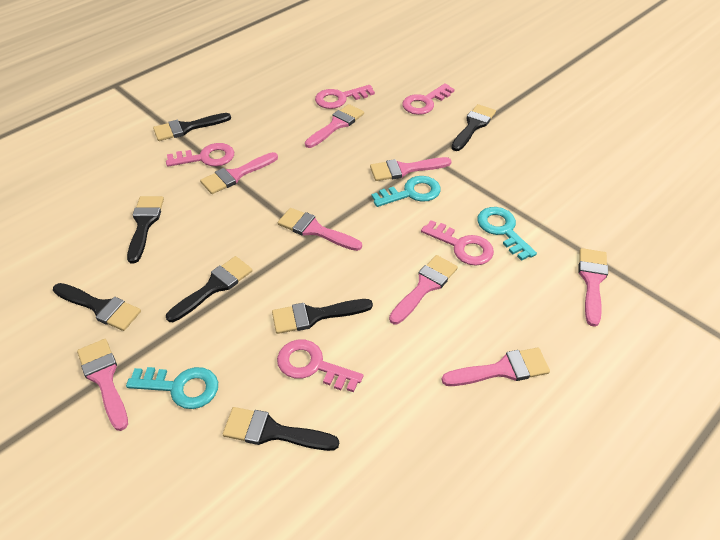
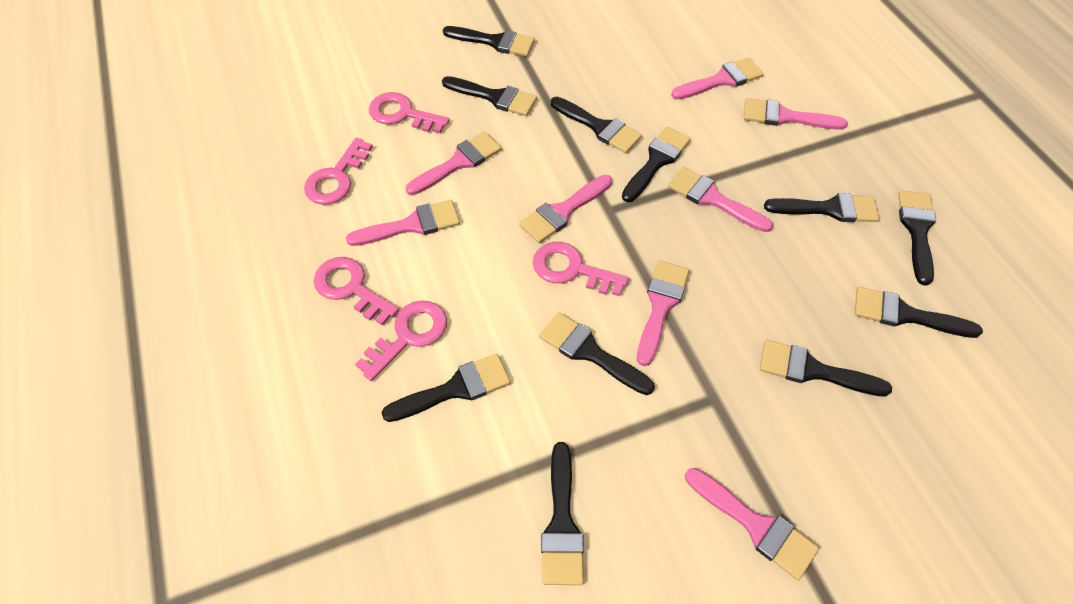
black brush: [53,283,141,331] [127,196,164,263] [153,113,231,141] [166,256,253,322] [223,407,339,451] [272,299,373,334] [451,104,496,151] = 7 -> [382,354,510,422] [442,76,537,116] [443,26,535,56] [539,312,655,395] [541,442,584,585] [551,97,642,153] [622,127,691,202] [760,340,892,397] [764,193,879,222] [855,287,983,338] [898,190,936,286] = 11
turquoise key: [126,367,218,409] [371,176,441,207] [477,207,537,261] = 3 -> none = 0

